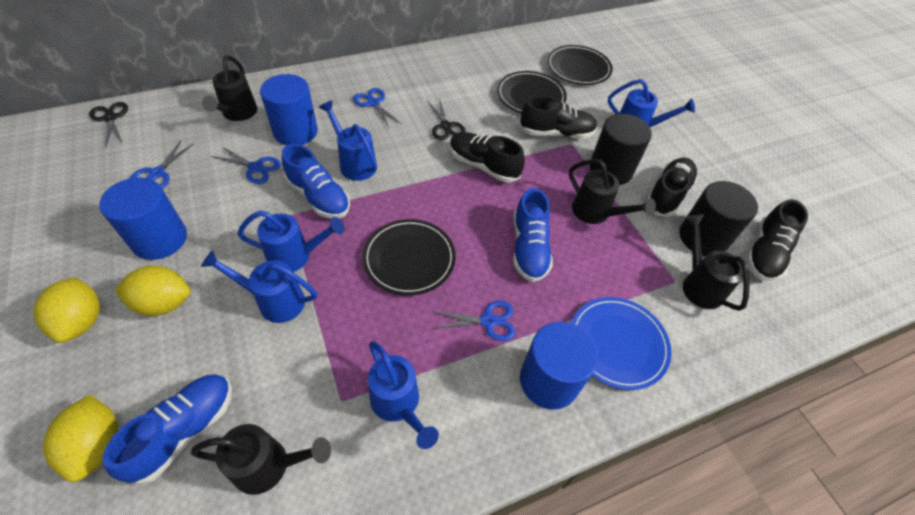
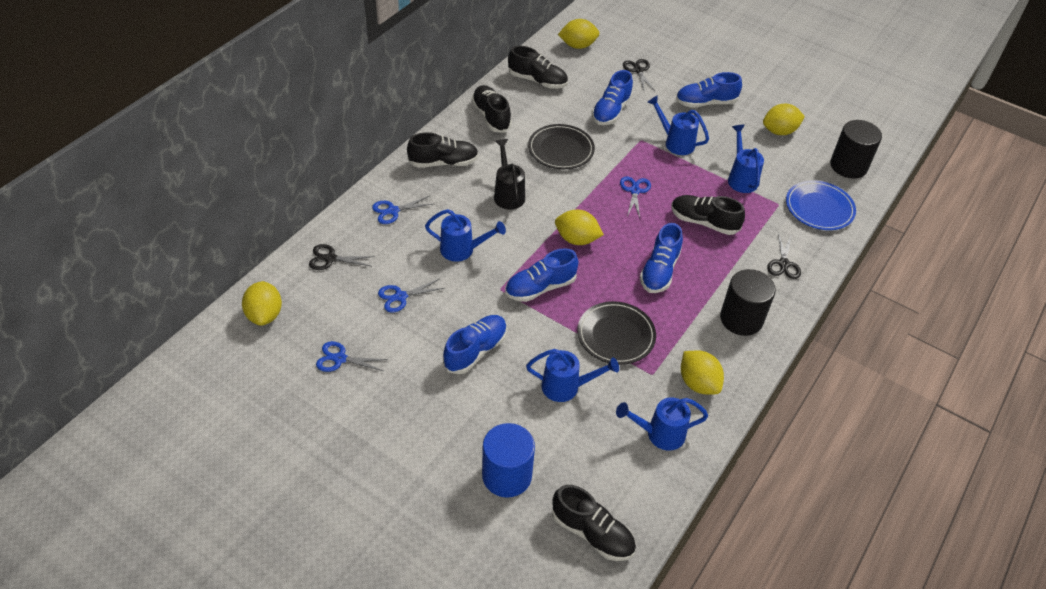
black plate: [362,219,456,295] [497,71,567,113] [547,45,613,85] = 3 -> [528,124,595,169] [577,301,656,365] = 2
black scissors: [89,102,128,146] [427,98,466,141] = 2 -> [309,244,375,270] [623,59,655,92] [767,233,801,279] = 3
black shoe: [450,132,525,182] [519,96,597,139] [647,158,698,217] [746,199,808,281] = 4 -> [407,132,479,168] [471,85,512,133] [508,46,568,89] [552,485,636,561] [671,195,745,235] = 5
black watering can: [191,424,331,495] [202,55,257,121] [569,159,656,224] [683,214,750,311] = 4 -> [494,139,525,210] = 1
blue cylinder: [100,177,187,260] [260,74,318,145] [520,322,598,410] = 3 -> [482,423,535,498] = 1
blue shoe: [103,374,232,485] [282,144,350,218] [513,188,553,282] = 3 -> [443,315,507,374] [505,248,578,302] [592,70,633,125] [640,223,683,293] [676,72,742,108] = 5
yellow lemon: [34,277,100,343] [43,395,119,482] [115,266,190,316] = 3 -> [242,281,282,326] [555,210,604,245] [558,19,599,49] [681,350,724,395] [763,104,805,135] = 5

